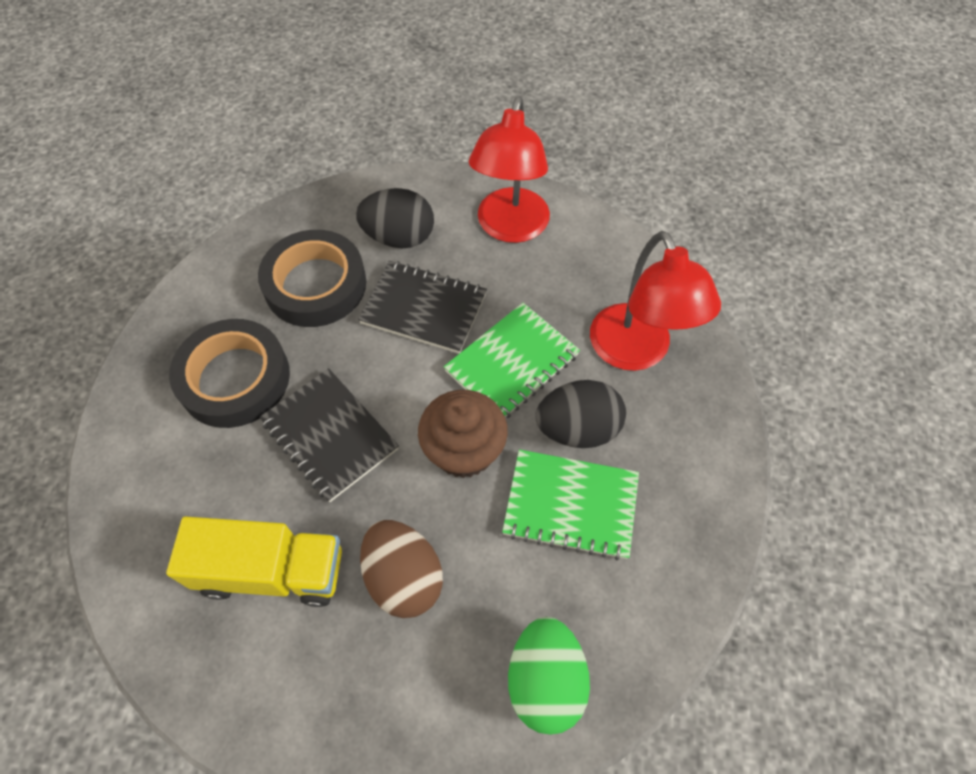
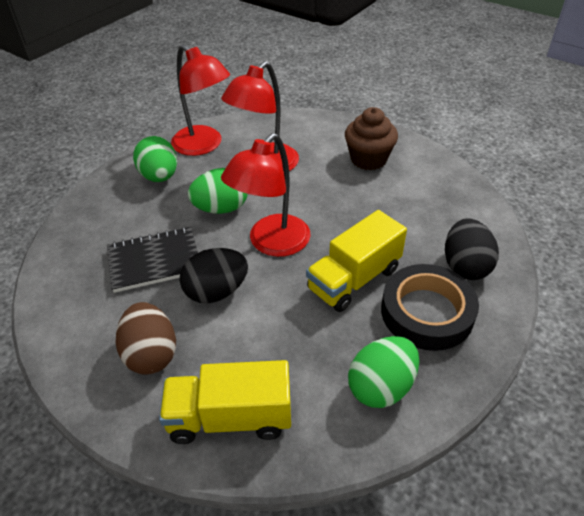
black notebook: [260,368,399,502] [358,261,487,354] = 2 -> [107,227,198,293] = 1
black tape: [169,319,290,428] [258,230,366,327] = 2 -> [381,264,479,351] = 1
green egg: [508,617,590,735] = 1 -> [133,136,177,182] [188,168,248,214] [348,336,419,408] = 3
green notebook: [444,303,580,418] [502,449,639,560] = 2 -> none = 0
red lamp: [469,96,550,243] [590,231,721,371] = 2 -> [171,44,230,156] [221,61,299,171] [221,133,310,257] = 3
yellow truck: [166,516,342,607] = 1 -> [159,360,291,444] [306,210,407,312] = 2

